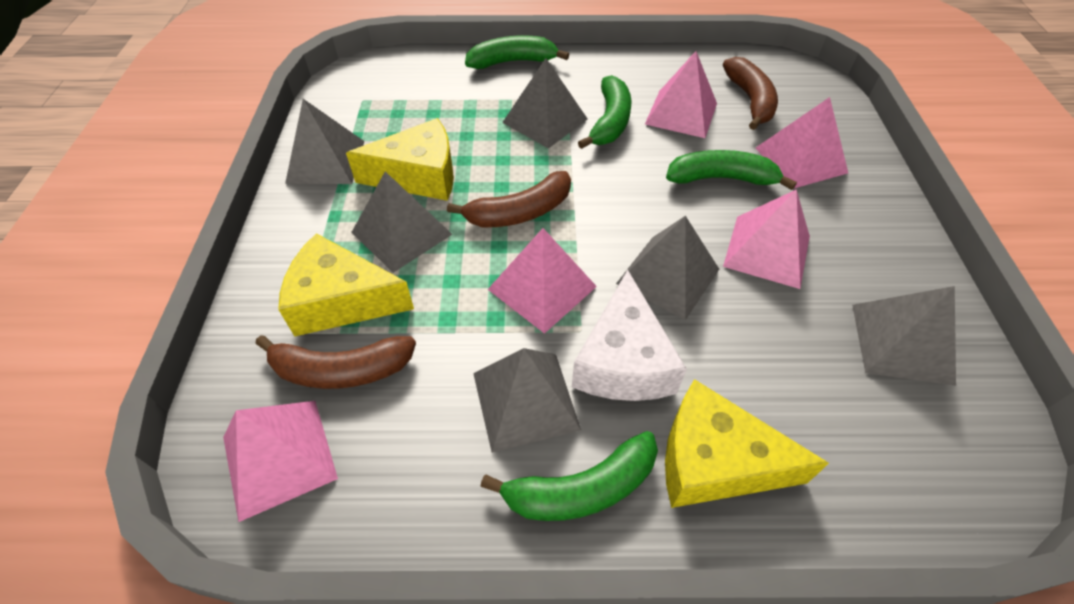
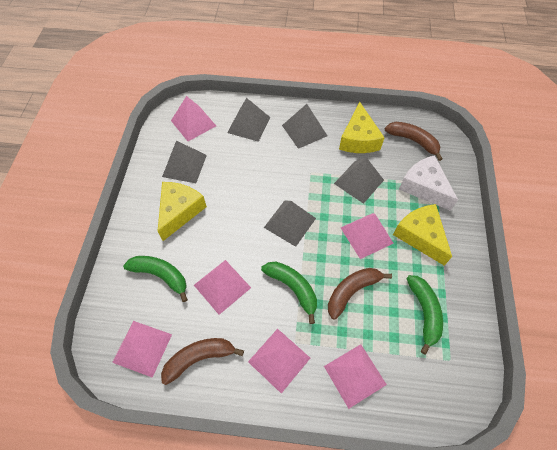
green banana: [465,35,569,69] [480,431,658,521] [578,75,631,149] [666,150,797,190] = 4 -> [123,256,188,302] [261,262,317,324] [406,275,443,355] = 3
grey pyramid: [285,99,364,184] [351,171,453,273] [473,348,581,453] [502,58,587,149] [616,216,719,320] [852,286,956,386] = 6 -> [162,140,207,183] [227,98,270,142] [264,200,316,247] [282,104,327,149] [334,157,384,204] = 5
pink pyramid: [223,401,338,522] [488,228,597,334] [645,51,717,138] [723,189,810,289] [756,97,848,188] = 5 -> [112,321,172,378] [171,96,216,141] [194,260,251,315] [248,329,310,393] [324,344,387,409] [341,213,394,259] = 6

